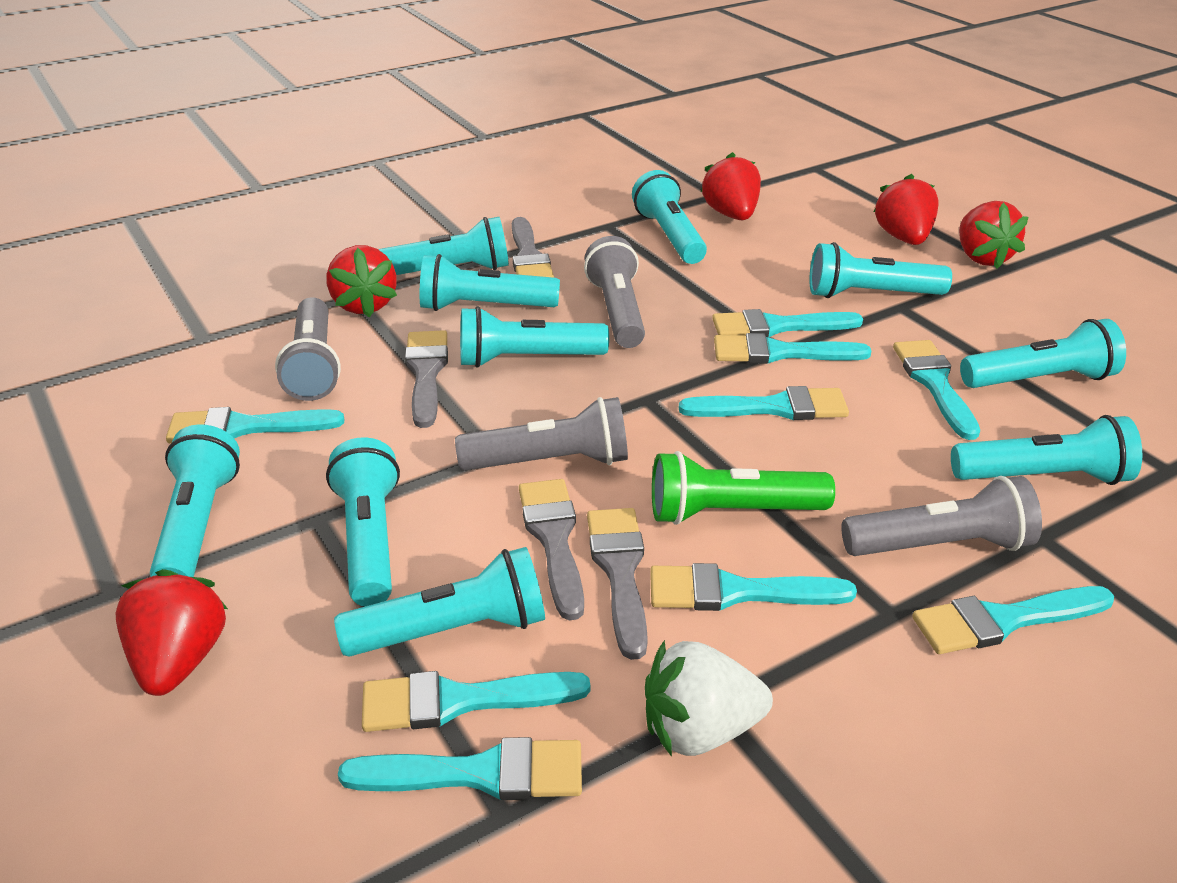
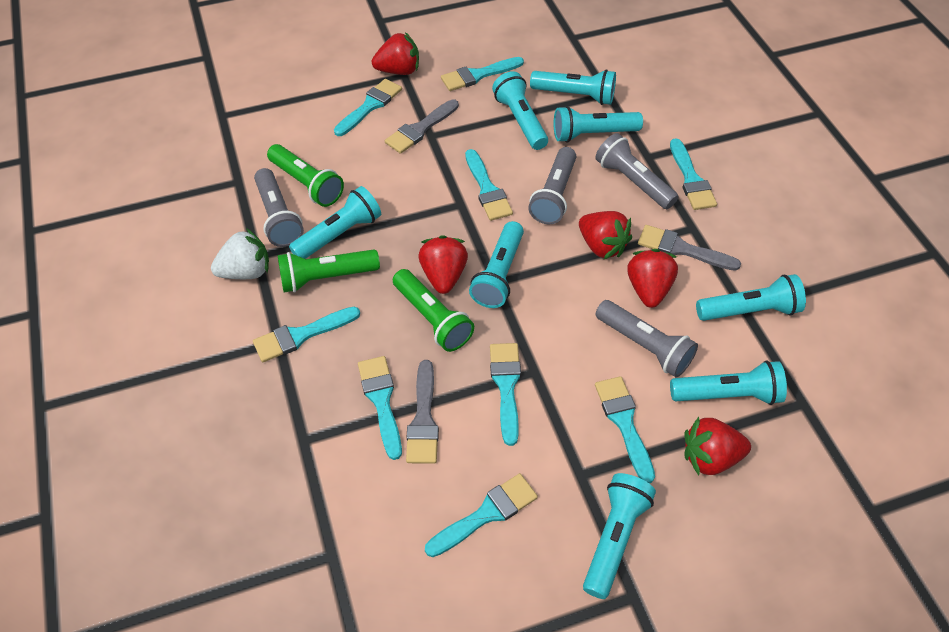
green flashlight: [652,451,835,525] = 1 -> [267,144,344,207] [278,250,380,293] [393,269,474,352] = 3
grey brush: [405,330,448,428] [512,217,554,278] [519,479,584,621] [587,508,648,660] = 4 -> [385,99,459,154] [406,360,439,464] [638,225,741,271] = 3
turquoise flashlight: [150,424,240,577] [326,437,400,607] [334,547,545,657] [378,217,509,275] [420,254,560,311] [460,306,609,368] [632,170,707,264] [809,242,952,298] [951,415,1142,485] [960,319,1126,388] = 10 -> [289,186,381,259] [469,221,524,308] [492,71,548,150] [530,69,616,105] [554,106,643,142] [583,473,656,599] [670,361,787,405] [696,274,806,321] = 8

